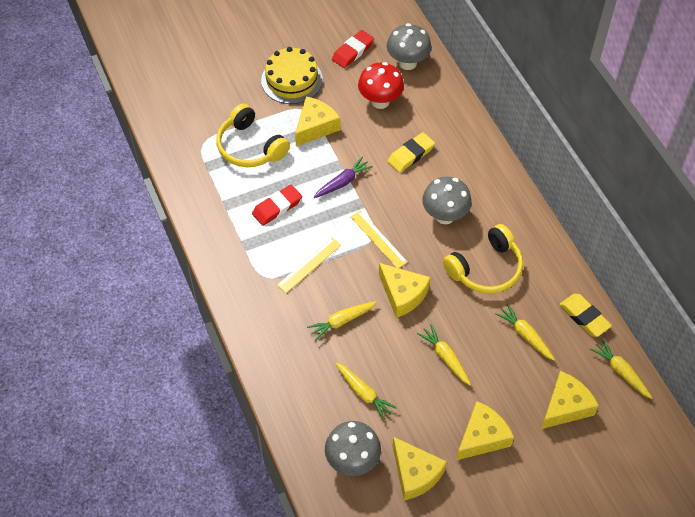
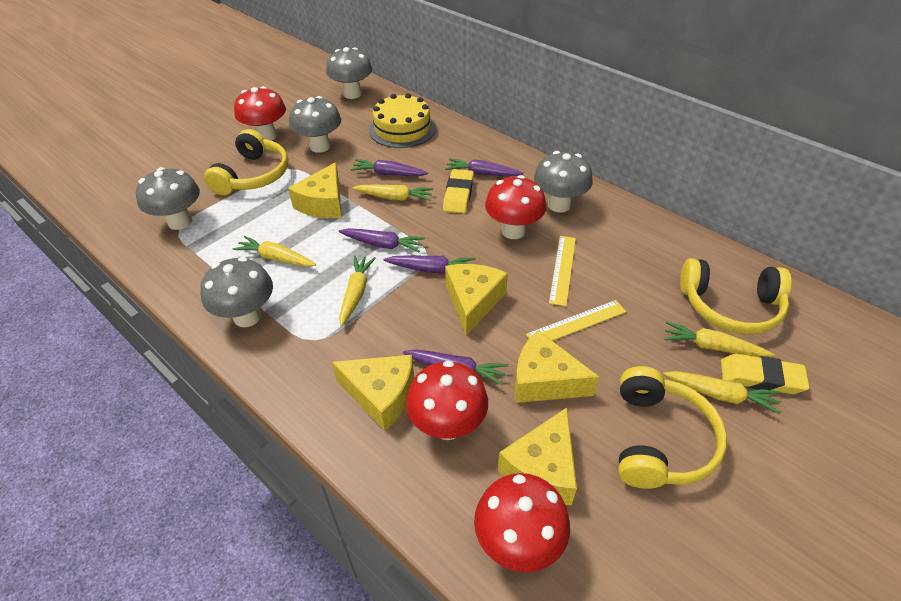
grey mushroom: [325,421,381,476] [387,23,431,70] [422,177,472,224] = 3 -> [136,167,200,230] [200,257,273,327] [289,96,341,153] [326,47,372,99] [534,151,593,212] = 5
purple carrot: [314,157,373,198] = 1 -> [339,228,425,252] [350,159,428,176] [384,255,476,273] [403,349,508,386] [445,158,524,176] = 5
red eraser: [252,185,302,226] [332,30,374,68] = 2 -> none = 0
red mushroom: [358,62,404,109] = 1 -> [234,86,286,141] [406,361,488,440] [474,473,570,572] [485,175,546,239] = 4
yellow headphones: [216,104,290,167] [443,224,523,294] = 2 -> [204,129,288,195] [618,366,727,489] [680,258,791,334] = 3

